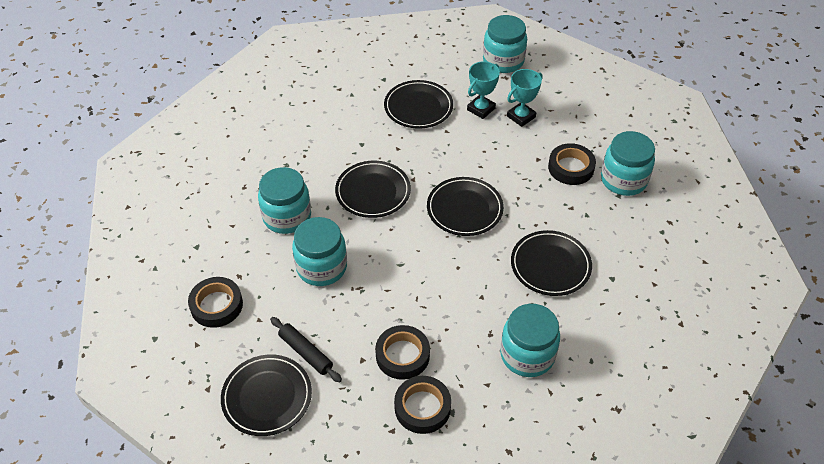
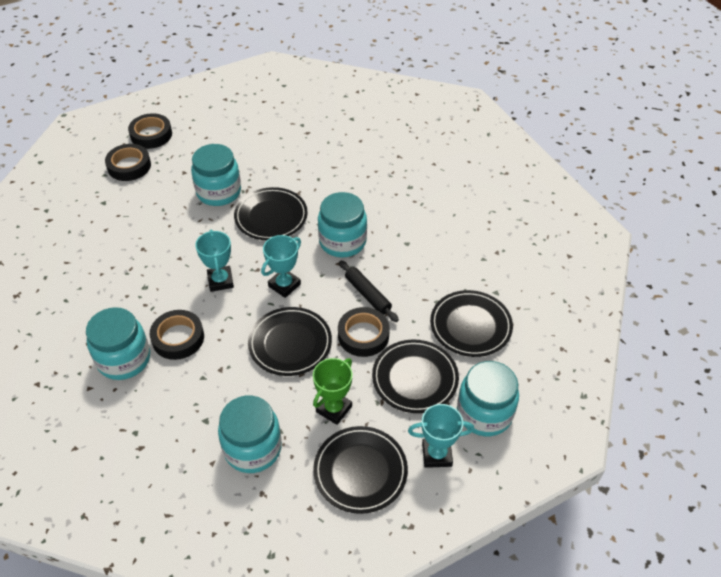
green trophy: none = 0 -> [313,358,352,425] = 1
turquoise trophy: [467,61,500,119] [507,69,543,127] = 2 -> [195,230,234,292] [261,235,301,298] [408,404,474,468] = 3

